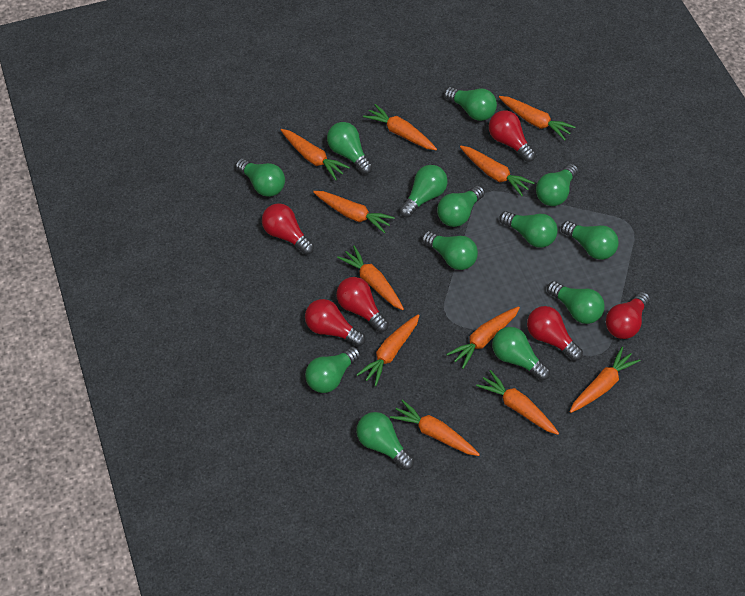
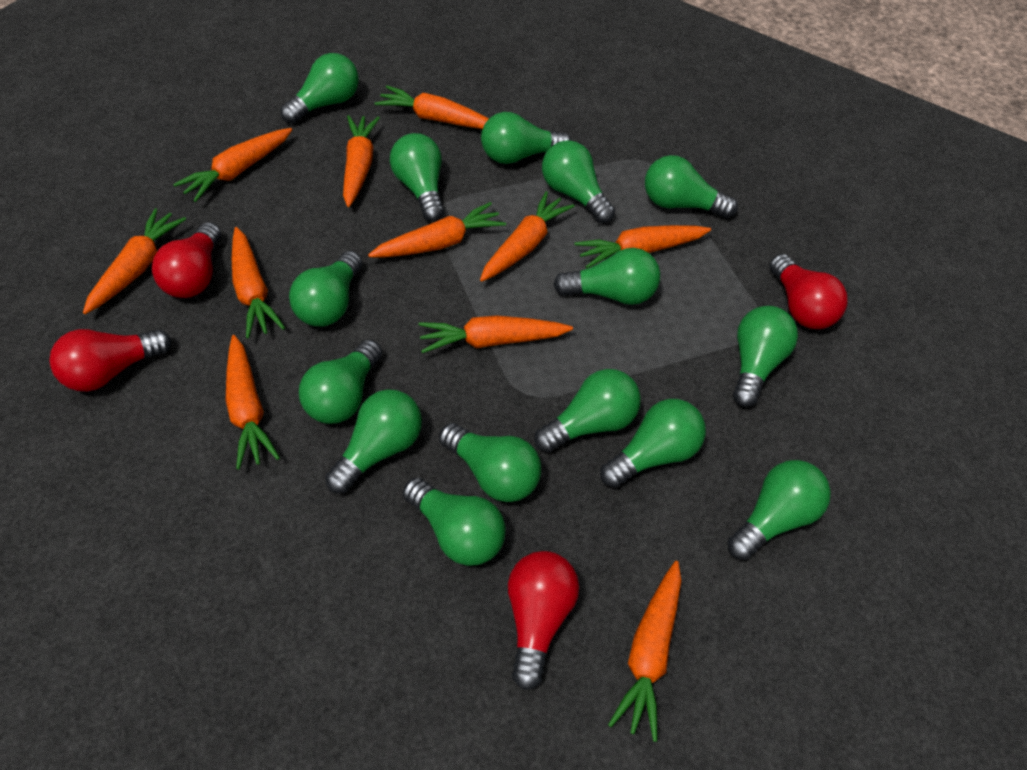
green light bulb: [236,158,285,197] [305,346,360,393] [327,122,373,174] [356,412,414,470] [400,165,448,217] [422,231,478,270] [437,185,485,227] [444,87,497,121] [492,327,550,380] [499,211,558,247] [536,164,578,206] [547,281,605,324] [561,221,619,260] = 13 -> [280,53,359,123] [289,251,362,326] [299,340,382,424] [325,389,422,493] [390,133,444,222] [403,477,506,566] [439,423,541,502] [481,112,571,164] [534,369,641,453] [542,140,615,223] [553,248,660,305] [600,399,706,488] [645,155,738,218] [727,460,831,560] [733,306,798,407] = 15
red light bulb: [262,203,314,254] [305,299,366,346] [336,277,389,332] [489,110,536,162] [527,306,583,361] [606,292,650,339] = 6 -> [49,329,171,391] [152,222,221,298] [508,551,579,690] [769,254,848,329] = 4

